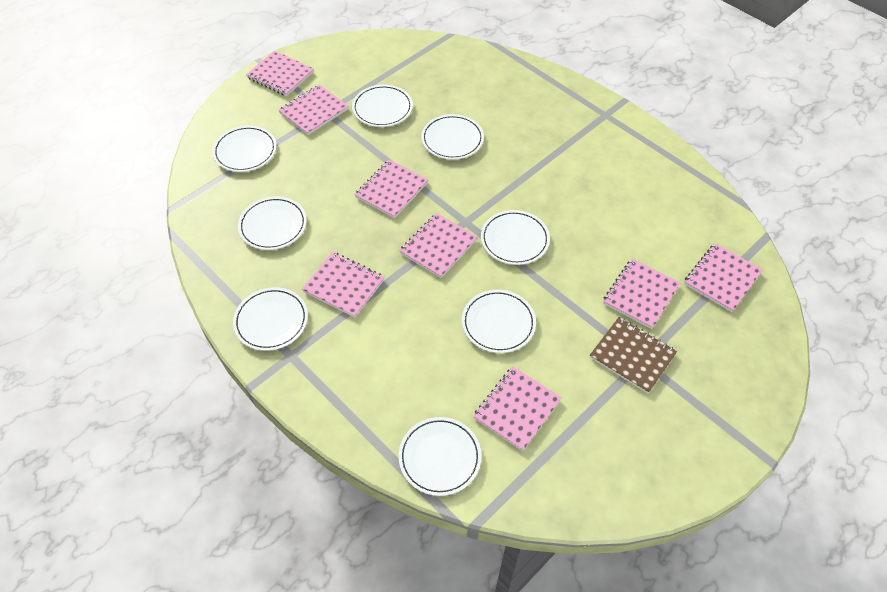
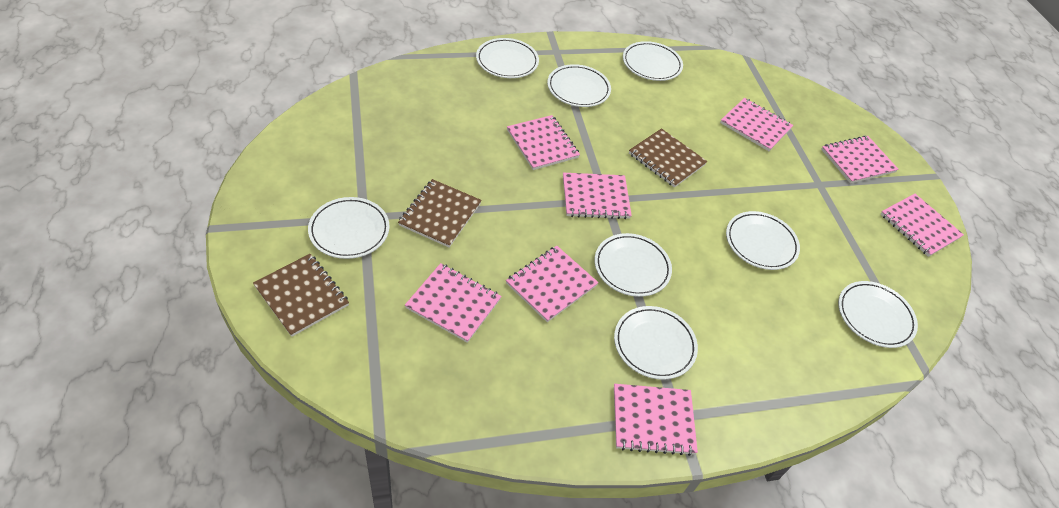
brown notebook: [590,317,677,394] = 1 -> [253,254,349,337] [398,179,482,247] [629,128,707,188] = 3

